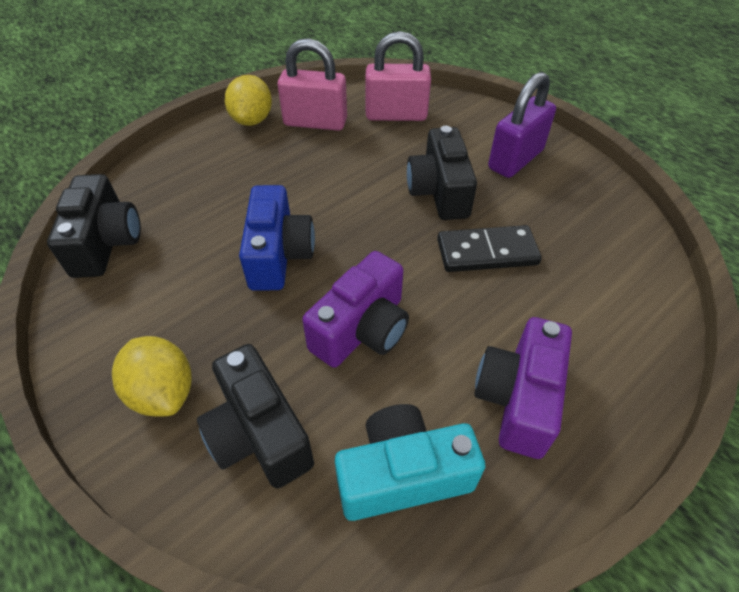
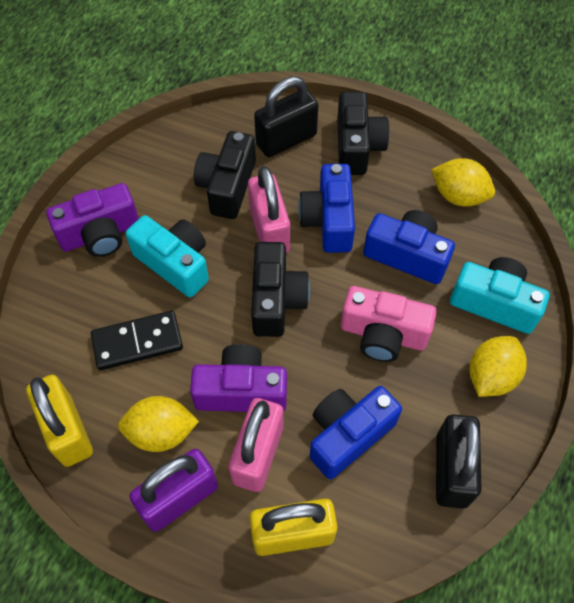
black padlock: none = 0 -> [254,77,318,157] [436,415,481,509] = 2
blue camera: [239,185,315,291] = 1 -> [298,164,355,253] [310,386,402,479] [363,210,455,284] = 3
pink camera: none = 0 -> [341,286,437,362] = 1
turquoise camera: [335,404,485,521] = 1 -> [125,215,209,297] [450,257,550,334] = 2
yellow lemon: [112,336,192,417] [225,75,272,126] = 2 -> [118,396,199,452] [431,158,495,207] [470,336,527,397] = 3
yellow padlock: none = 0 -> [26,375,93,467] [250,498,337,556] = 2

